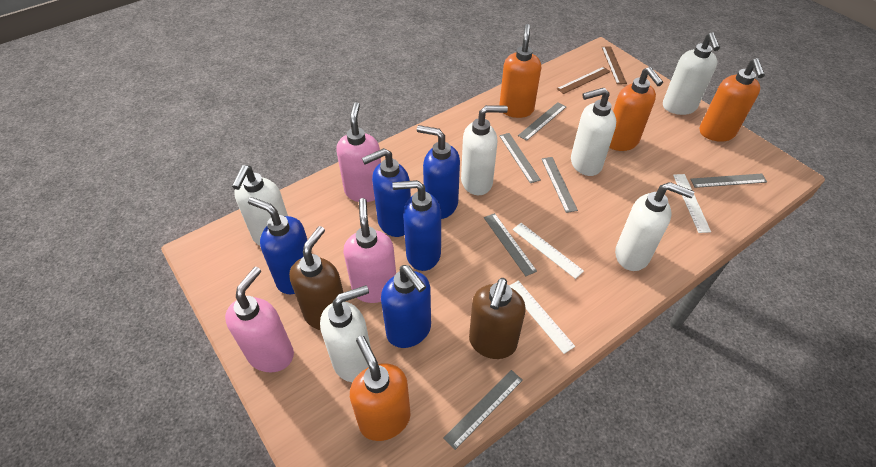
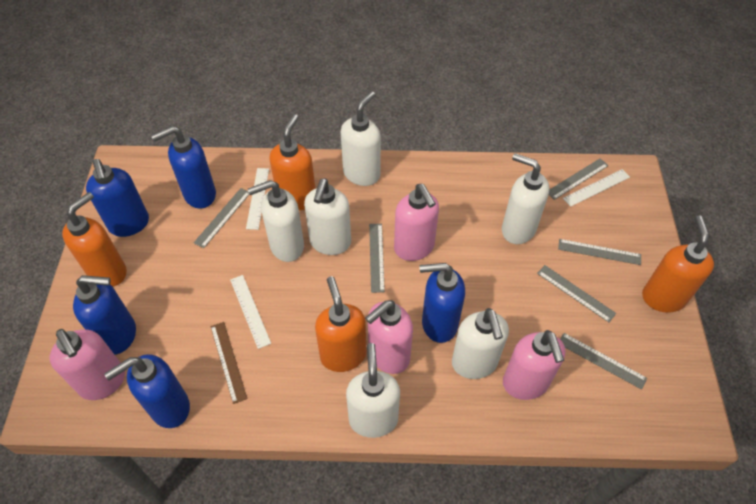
brown ruler: [557,67,610,94] [602,46,627,84] = 2 -> [210,322,248,404] = 1
brown soap dispenser: [289,226,346,330] [469,278,526,359] = 2 -> none = 0
pink soap dispenser: [225,267,294,372] [336,102,381,202] [343,198,396,303] = 3 -> [50,329,125,400] [365,300,413,374] [394,184,439,261] [503,330,565,400] = 4

